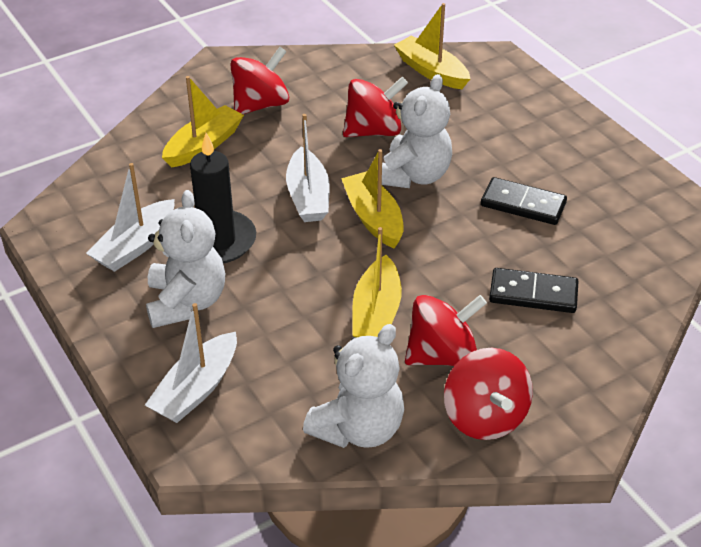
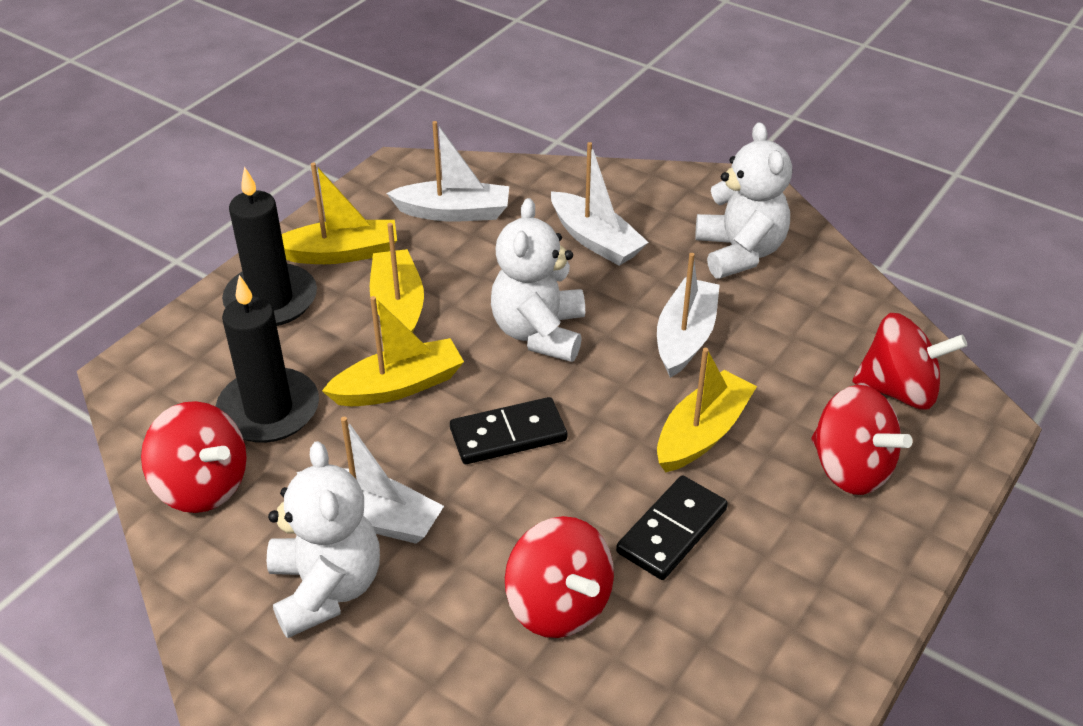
black candle: [190,133,256,263] = 1 -> [216,275,319,443] [222,167,317,326] = 2
white boat: [86,163,174,272] [145,303,237,423] [286,114,330,222] = 3 -> [297,417,444,544] [387,121,509,222] [551,142,649,266] [657,253,720,378] = 4

